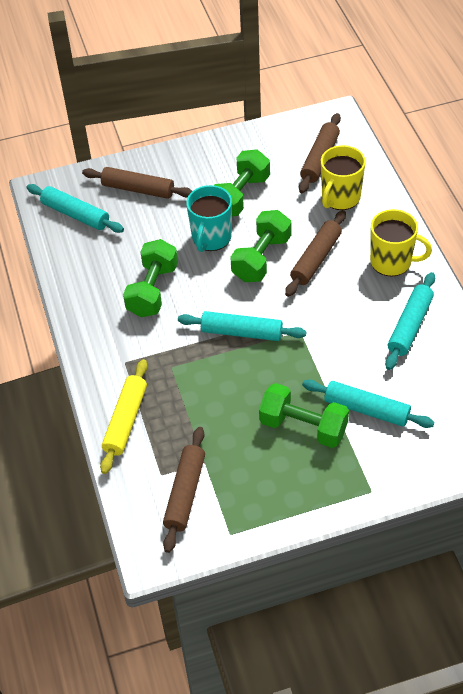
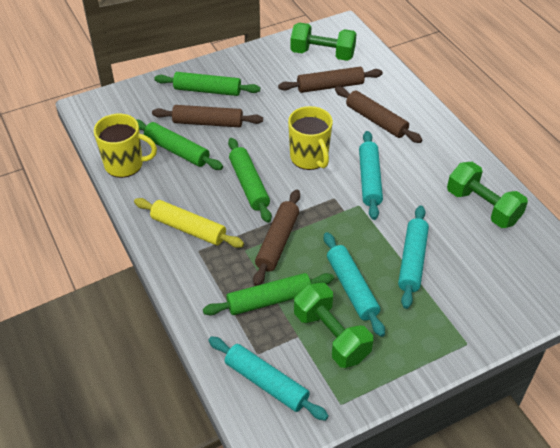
green dumbbell: [123,239,178,317] [214,149,270,216] [230,210,292,282] [259,383,349,448] = 4 -> [290,23,357,61] [294,283,373,368] [447,162,528,228] = 3
green rolling pin: none = 0 -> [136,119,223,170] [154,72,260,96] [203,273,334,315] [228,138,272,223] = 4
turquoise mug: [186,185,232,252] = 1 -> none = 0

